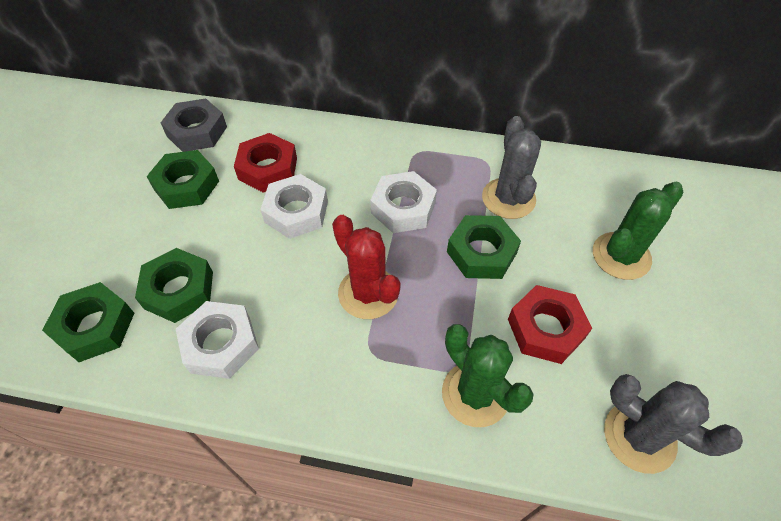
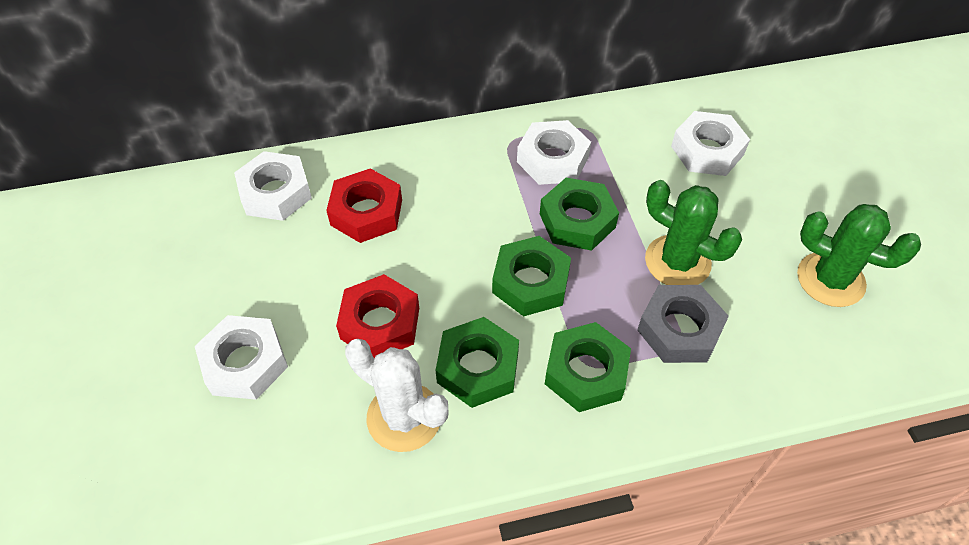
grey cactus: [482,116,541,219] [604,374,743,474] = 2 -> none = 0
red cactus: [332,215,401,319] = 1 -> none = 0
white cactus: none = 0 -> [345,339,448,452] = 1
white nut: [176,301,259,379] [260,174,328,239] [370,171,437,233] = 3 -> [195,315,288,400] [234,151,312,221] [517,120,591,185] [671,111,750,176] = 4

